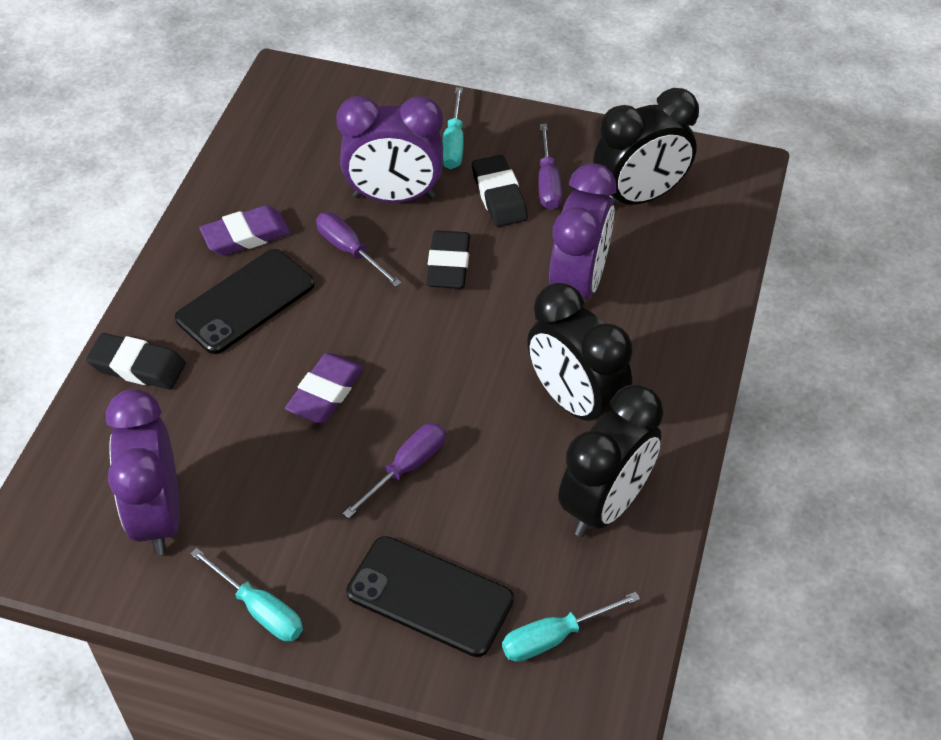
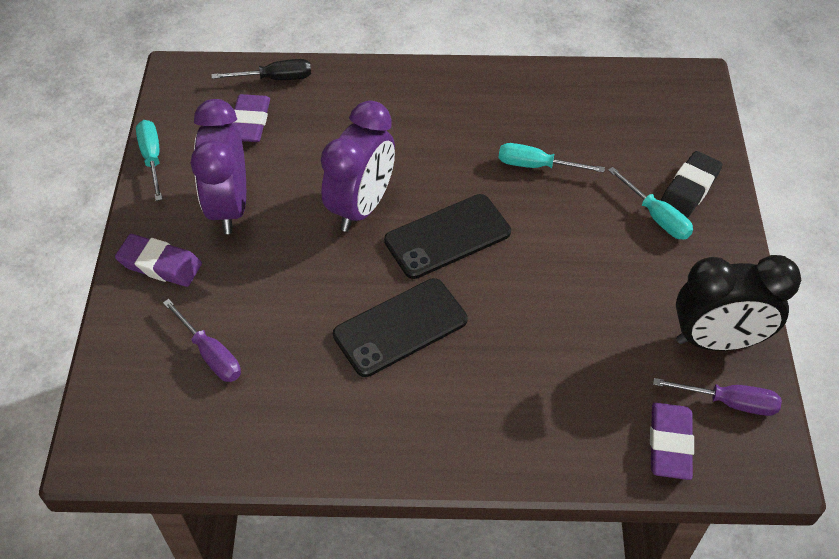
black clock: [527,283,633,423] [558,385,664,537] [593,88,699,205] = 3 -> [676,255,801,351] = 1
black eraser: [86,333,186,389] [426,230,470,289] [472,155,528,227] = 3 -> [661,151,723,218] = 1
black screwdriver: none = 0 -> [212,59,311,80] = 1
purple clock: [106,389,180,555] [336,96,443,203] [549,163,616,300] = 3 -> [191,99,246,234] [321,101,395,232] = 2
purple eraser: [199,205,290,256] [285,353,364,423] = 2 -> [115,234,202,287] [231,94,270,142] [650,403,694,480] = 3
purple screwdriver: [316,212,402,287] [343,423,445,518] [538,124,562,210] = 3 -> [163,299,241,382] [653,378,782,416] = 2

